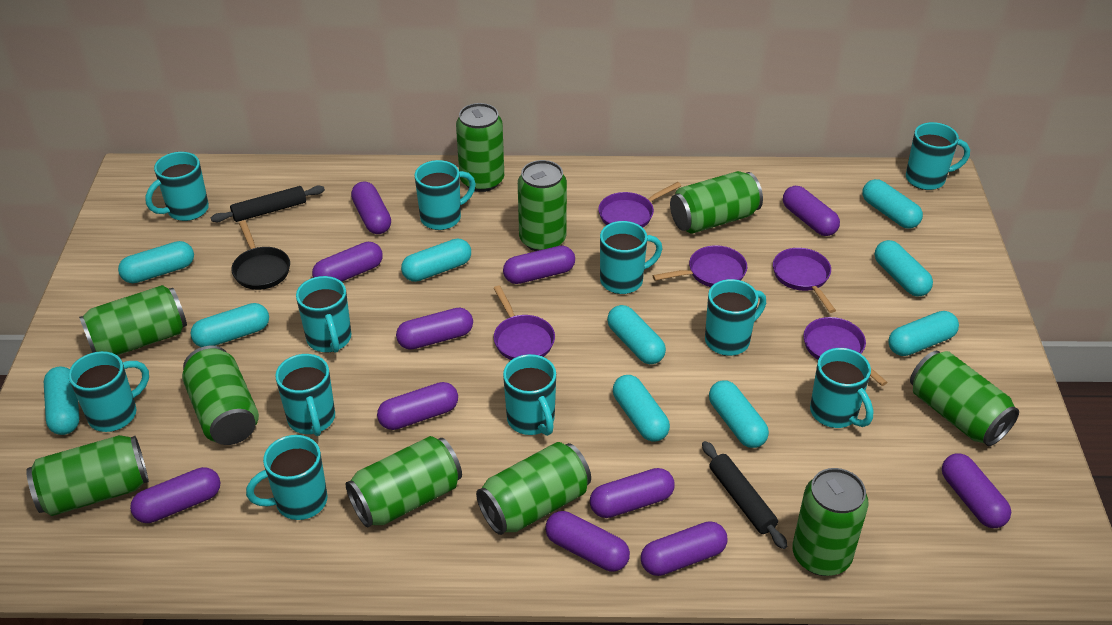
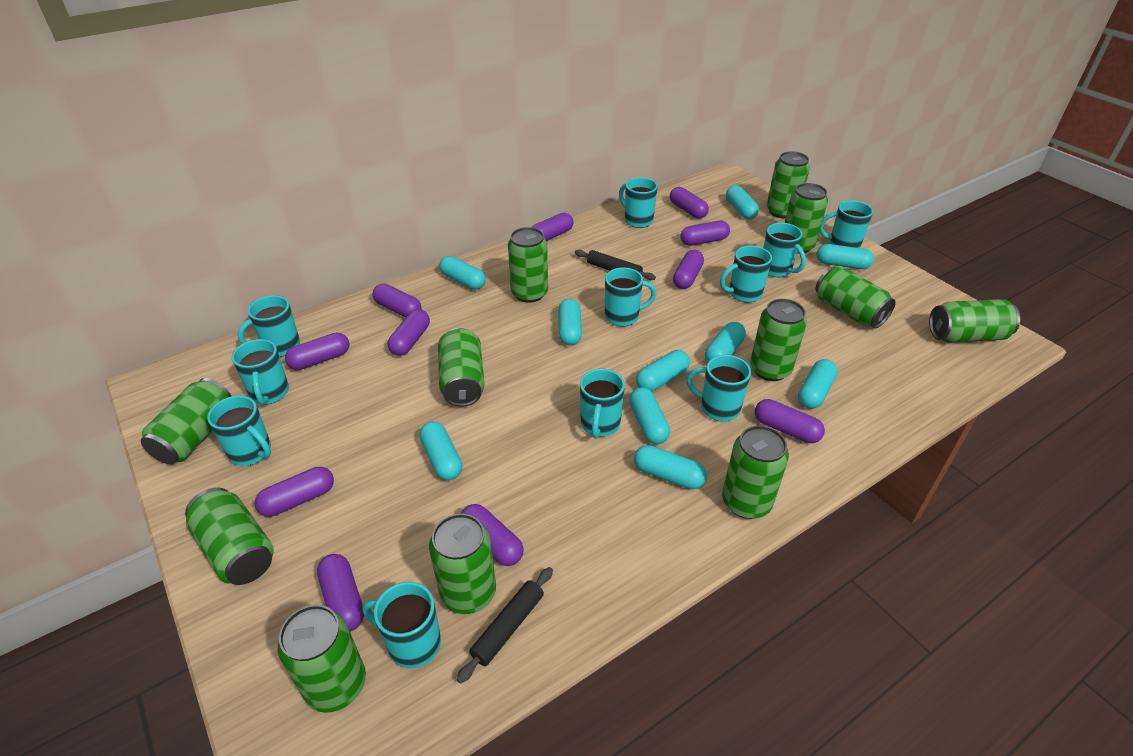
black pan: [231,221,290,290] = 1 -> none = 0
green can: [26,435,149,516] [79,285,187,355] [182,346,259,445] [346,436,462,528] [456,103,504,192] [476,442,591,535] [518,160,567,251] [670,171,763,234] [792,468,868,576] [910,351,1019,446] = 10 -> [141,378,232,464] [185,488,274,585] [278,605,366,713] [429,514,496,614] [438,328,485,407] [508,227,548,303] [722,425,789,519] [750,299,807,381] [767,151,810,219] [785,183,828,254] [816,266,896,329] [929,299,1020,343] = 12
purple pan: [494,285,555,360] [598,182,681,227] [653,245,747,287] [773,248,836,313] [803,317,888,386] = 5 -> none = 0

